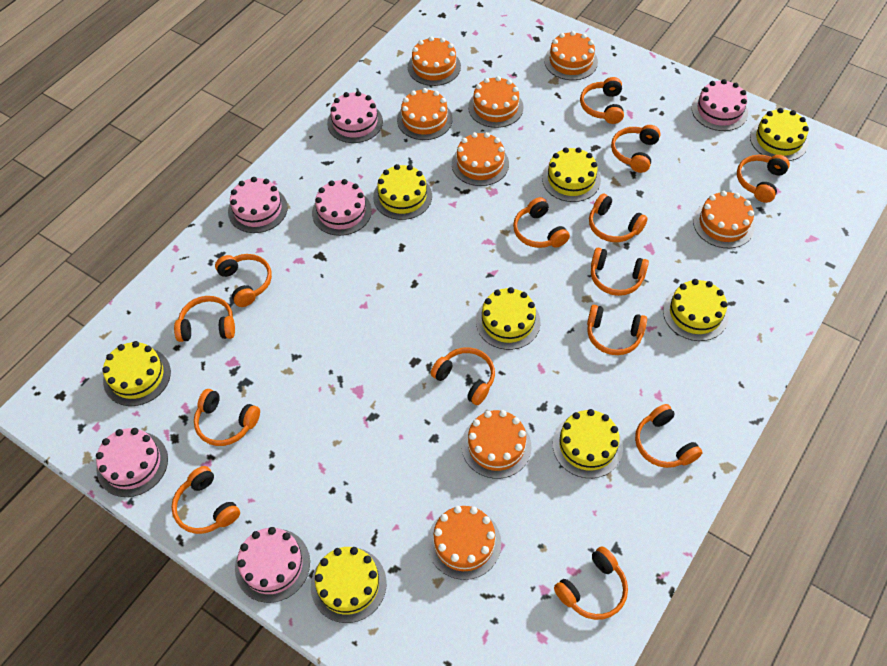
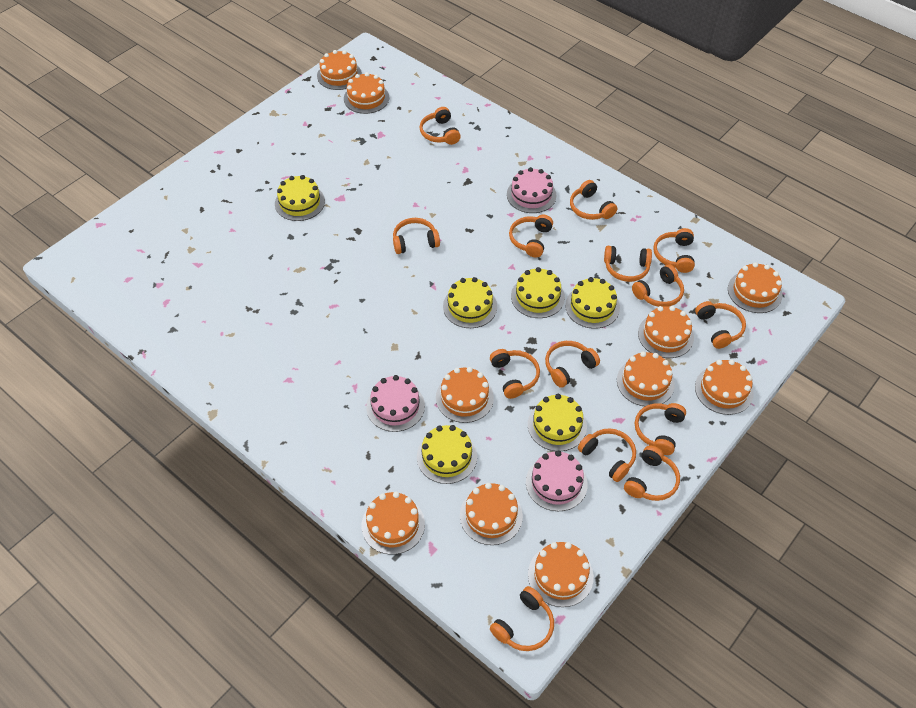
orange cake: [397,88,452,140] [408,36,461,86] [427,506,501,580] [452,132,509,186] [462,410,532,479] [468,76,524,128] [544,31,598,80] [693,191,755,248] = 8 -> [317,50,362,90] [344,72,389,114] [361,492,425,555] [436,367,494,423] [460,483,523,545] [528,542,594,607] [617,351,675,406] [638,306,694,358] [695,360,754,415] [728,262,783,313] = 10
pink cake: [96,428,168,497] [228,177,288,233] [235,527,310,603] [312,179,372,236] [327,91,383,143] [692,79,748,131] = 6 -> [366,375,425,432] [507,167,556,213] [526,450,588,511] = 3
yellow cake: [102,341,171,406] [311,547,387,623] [373,164,432,220] [476,287,540,350] [542,147,601,202] [553,409,623,478] [663,279,728,341] [750,108,809,161] = 8 -> [275,175,325,221] [417,425,477,484] [443,277,497,328] [511,267,565,318] [528,394,587,451] [565,277,620,329] = 6

